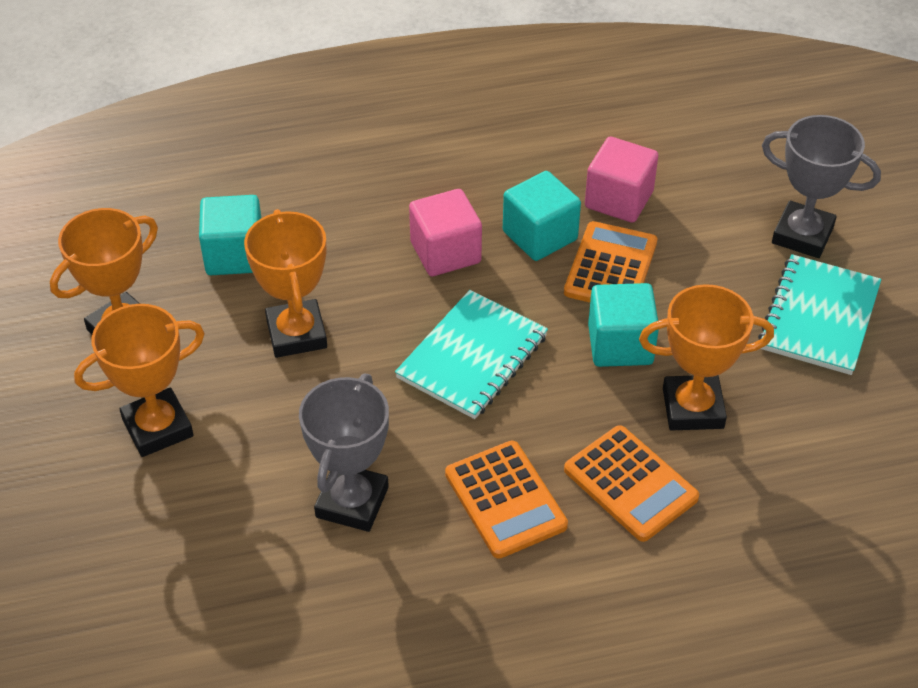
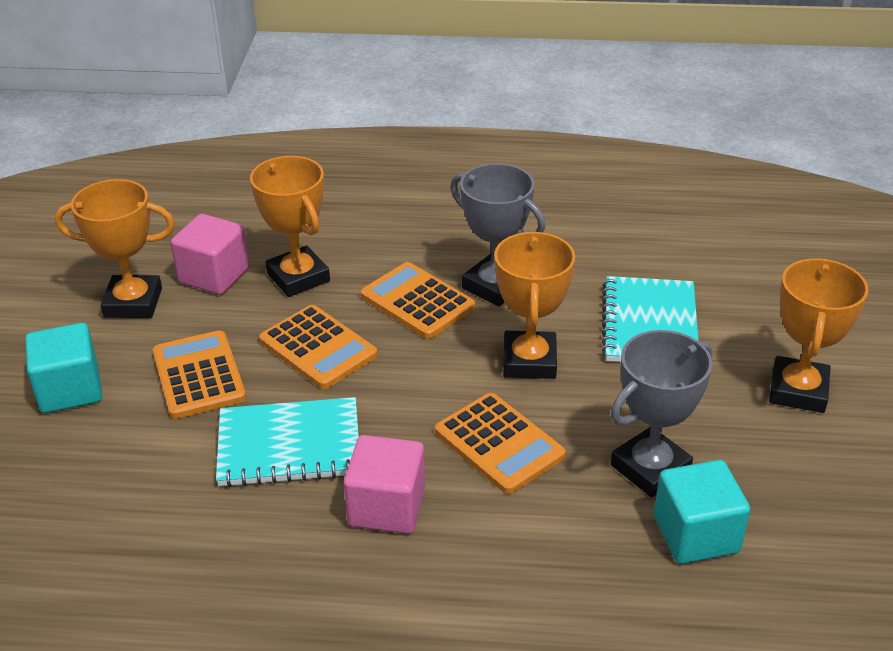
orange calculator: [445,441,568,559] [564,221,657,302] [564,425,699,542] = 3 -> [153,330,246,419] [259,305,378,389] [361,262,475,339] [435,393,566,494] = 4
turquoise cube: [199,195,261,275] [503,171,581,261] [588,283,659,367] = 3 -> [25,323,102,413] [654,460,750,564] = 2

